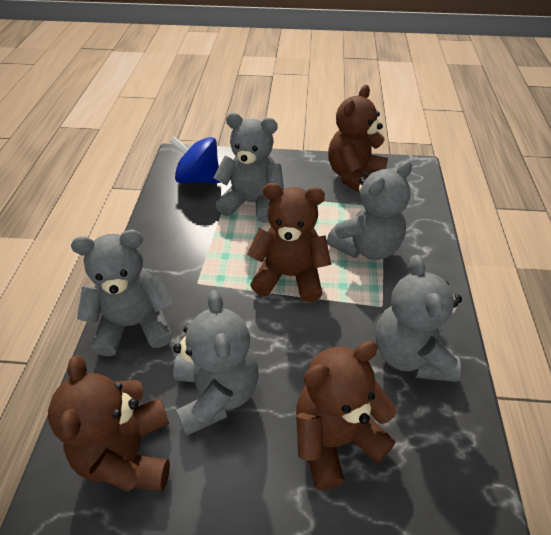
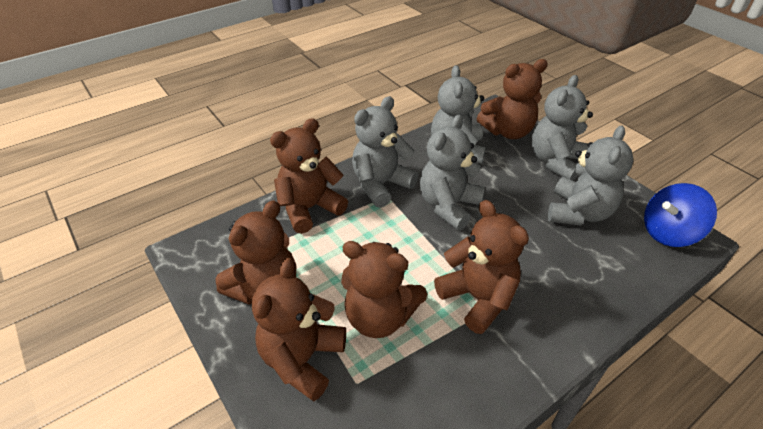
brown teddy bear: [48,355,170,492] [247,183,331,302] [296,341,397,490] [328,85,388,193] = 4 -> [215,200,296,305] [252,258,346,401] [270,118,348,234] [341,241,427,338] [434,200,529,334] [477,59,548,139] = 6

